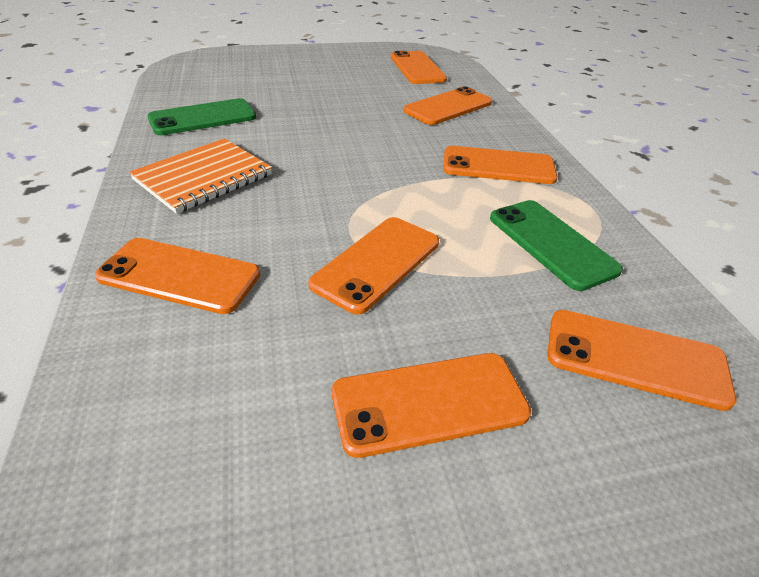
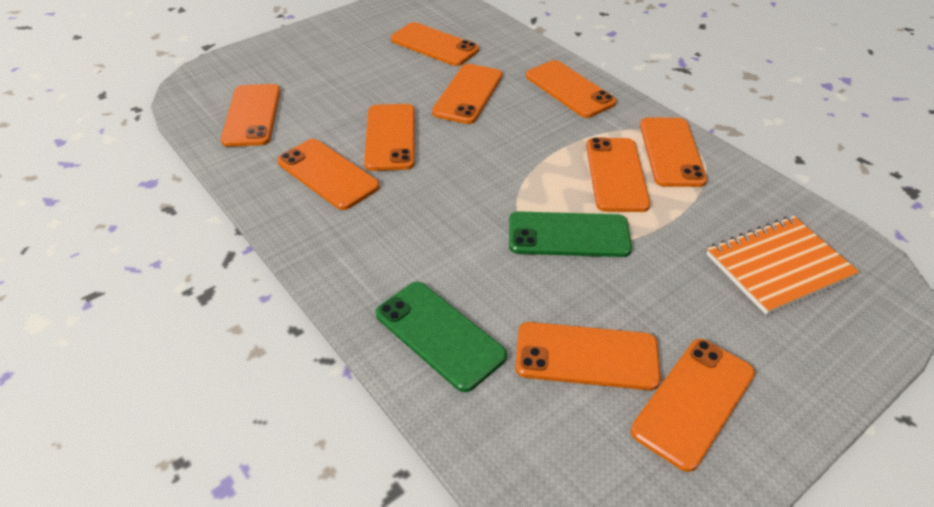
orange phone: [95,238,260,314] [308,217,439,315] [332,353,531,458] [391,51,447,84] [403,86,492,125] [443,146,558,184] [547,310,736,411] = 7 -> [221,84,281,147] [277,139,380,210] [364,104,415,171] [390,22,479,66] [432,64,503,124] [515,322,661,390] [526,60,617,118] [586,137,650,212] [631,339,755,472] [640,117,707,187] = 10

